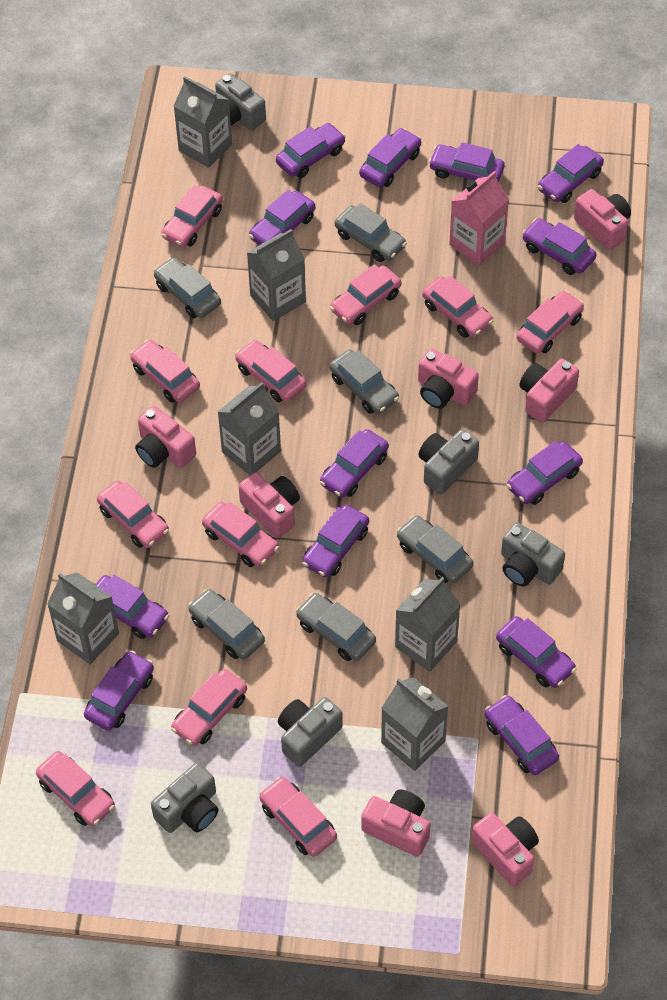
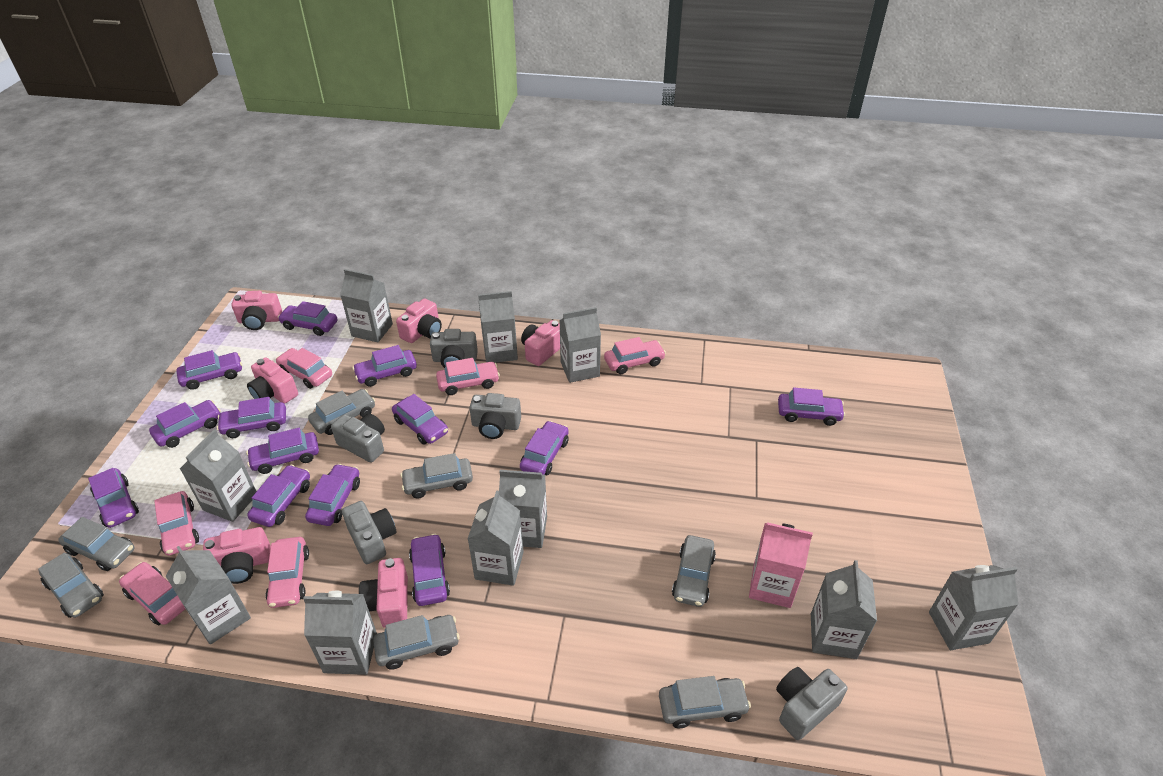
grey car: [153,257,221,318] [188,589,265,660] [296,593,376,661] [329,350,399,414] [335,203,407,262] [396,515,473,583] = 6 -> [38,553,104,618] [58,517,134,571] [308,389,375,435] [373,615,460,670] [400,453,473,499] [659,676,751,728] [672,535,716,607] = 7
grey carton: [47,572,119,664] [174,76,232,168] [218,382,281,475] [247,229,306,321] [381,677,449,771] [395,577,461,672] = 6 -> [166,546,251,644] [180,429,257,522] [303,591,377,675] [340,269,393,342] [468,490,524,586] [478,291,518,363] [499,470,547,548] [559,307,601,383] [811,560,877,659] [929,565,1019,650] = 10
pink camera: [135,406,196,468] [239,472,300,538] [361,789,430,857] [418,348,479,408] [471,812,539,886] [519,358,579,423] [574,189,631,250] = 7 -> [203,527,271,584] [231,291,282,330] [247,357,298,404] [359,558,408,628] [396,299,442,343] [521,320,560,366] = 6
pink car: [36,751,115,827] [97,481,169,548] [130,340,200,403] [161,185,223,247] [171,669,247,746] [202,502,279,567] [235,340,306,402] [259,776,337,857] [330,264,401,325] [422,276,493,338] [517,291,584,353] = 11 -> [119,562,186,626] [154,491,199,556] [265,537,309,608] [276,348,332,389] [436,358,500,395] [604,337,666,374] = 6

